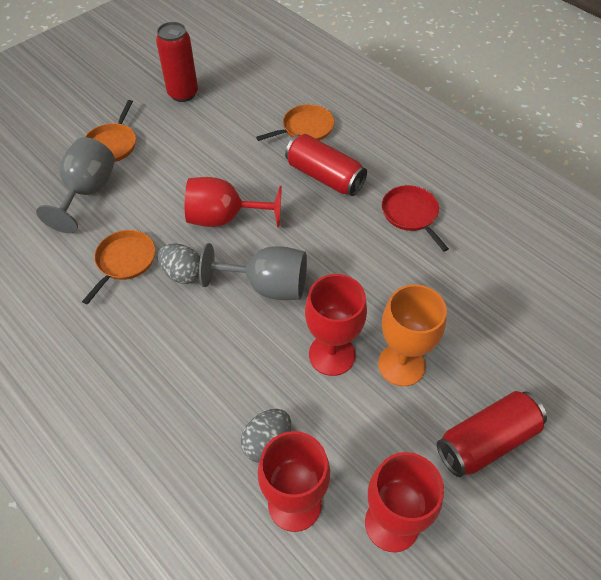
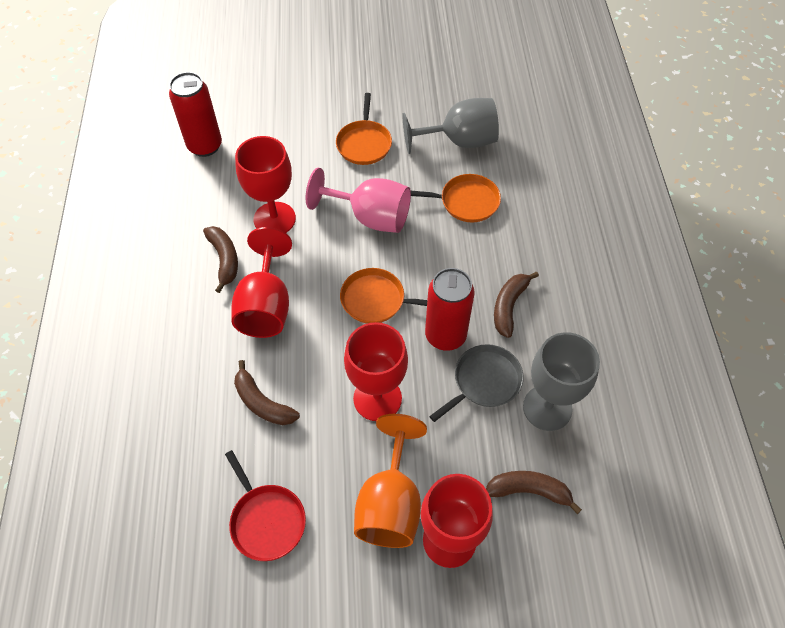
brown banana: none = 0 -> [203,226,238,293] [234,360,300,425] [486,471,582,514] [494,272,539,338] = 4
grey egg: [158,244,200,284] [241,409,291,463] = 2 -> none = 0
grey pan: none = 0 -> [429,344,523,422] = 1
pink goblet: none = 0 -> [306,167,411,233] = 1
red can: [156,22,198,102] [285,134,367,196] [437,391,547,477] = 3 -> [169,72,222,157] [425,268,475,351] = 2

